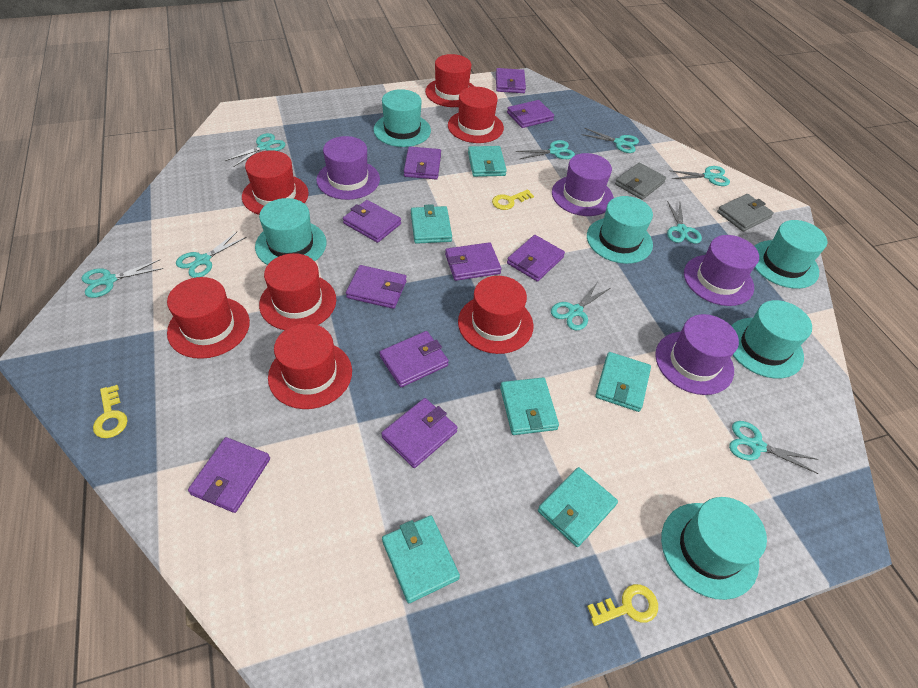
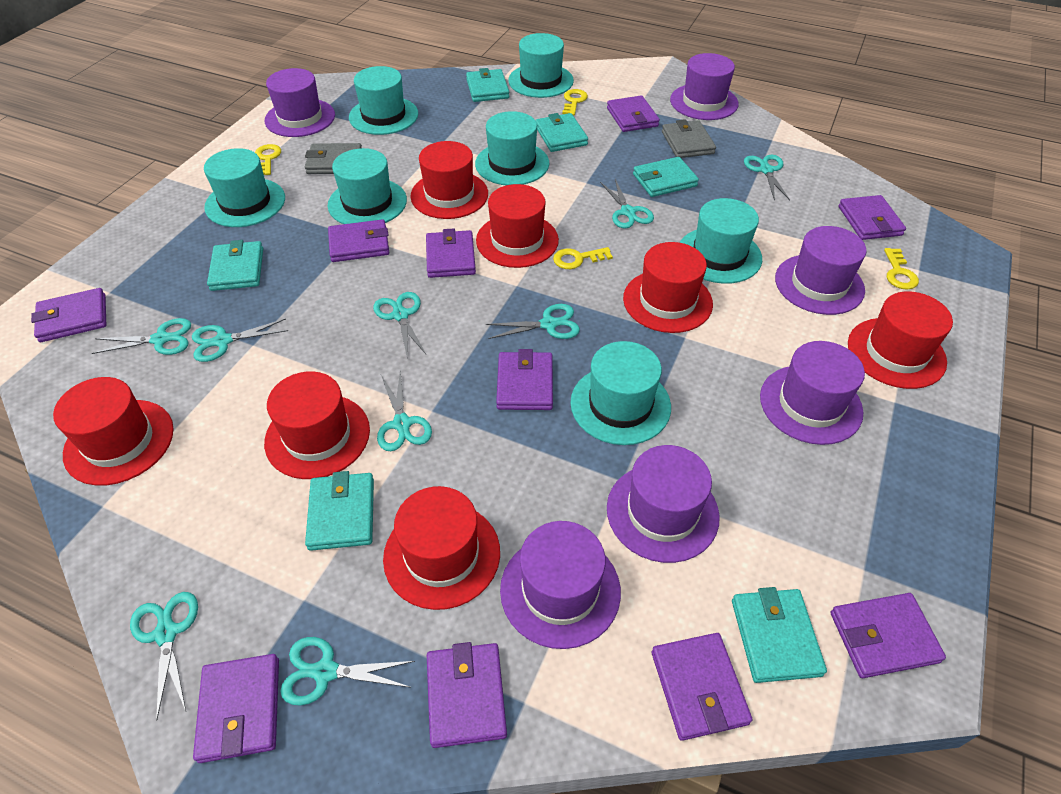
purple hat: [316,136,380,200] [552,153,614,216] [655,314,739,395] [684,235,759,306] = 4 -> [265,68,335,137] [500,521,621,649] [607,445,720,563] [670,53,739,120] [760,341,865,445] [775,226,867,315] = 6
turquoise hat: [255,198,326,265] [374,89,431,147] [587,196,653,264] [661,497,767,600] [731,300,812,378] [754,220,827,289] = 6 -> [204,148,285,227] [328,148,407,224] [349,66,418,135] [475,111,549,185] [508,33,574,98] [570,341,671,445] [679,198,762,284] = 7
yellow key: [93,385,128,438] [492,190,534,210] [587,584,658,626] = 3 -> [255,144,281,175] [553,247,613,269] [562,89,588,116] [884,248,919,290] = 4

